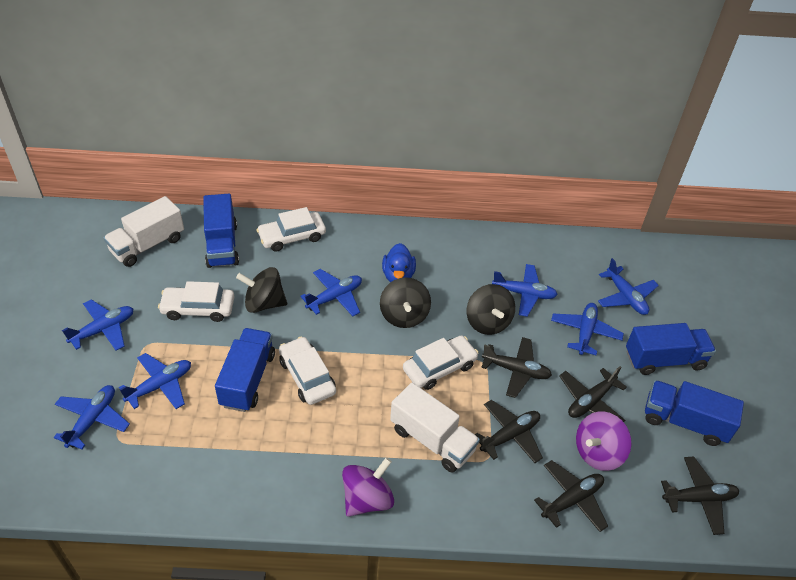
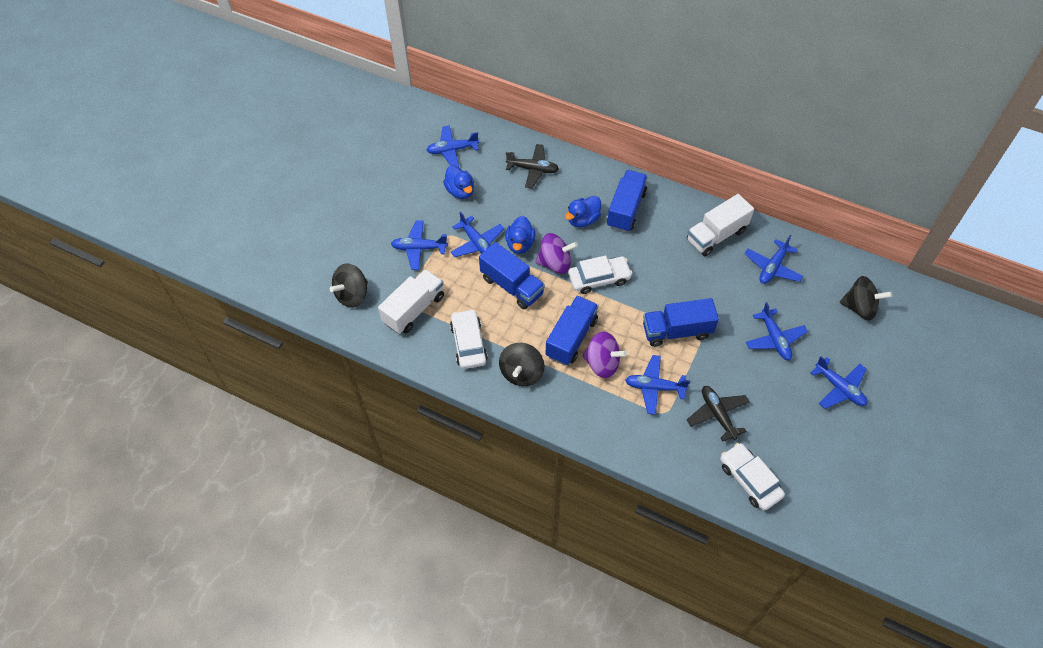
black plane: [475,400,543,463] [481,337,552,398] [534,460,608,532] [559,366,627,422] [661,456,739,535] = 5 -> [506,144,559,188] [687,386,749,442] = 2
blue duck: [382,243,416,282] = 1 -> [443,165,474,199] [505,216,536,254] [565,196,601,227] = 3
white car: [158,281,234,322] [256,207,326,252] [279,337,336,405] [403,335,478,390] = 4 -> [450,309,488,369] [568,255,632,294] [720,443,785,511] = 3

